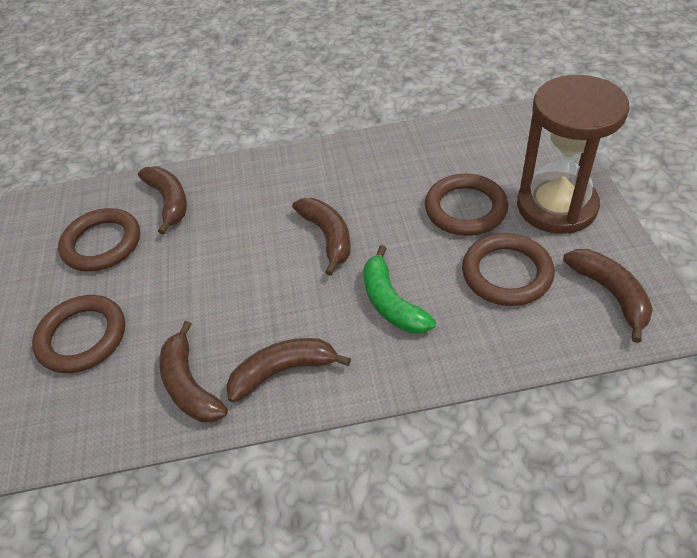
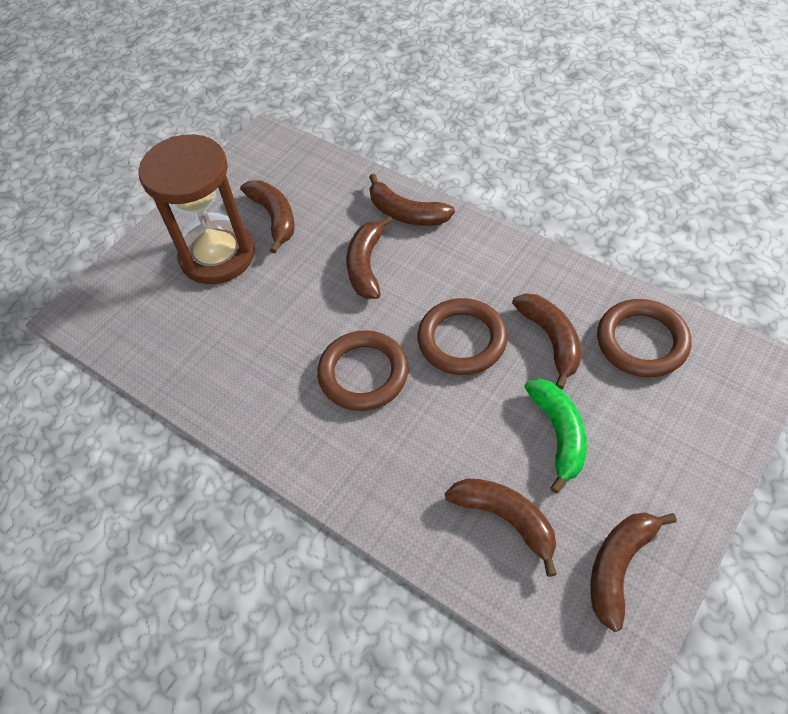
brown banana: [138,166,187,235] [159,321,228,422] [226,338,351,402] [292,198,351,276] [563,249,653,343] = 5 -> [240,180,295,253] [346,215,393,299] [369,174,455,226] [445,478,557,577] [512,293,581,389] [590,512,677,632] = 6
brown ring: [32,295,125,373] [58,208,140,272] [425,173,508,236] [462,233,555,306] = 4 -> [317,330,409,411] [418,298,508,375] [597,299,691,377] = 3

